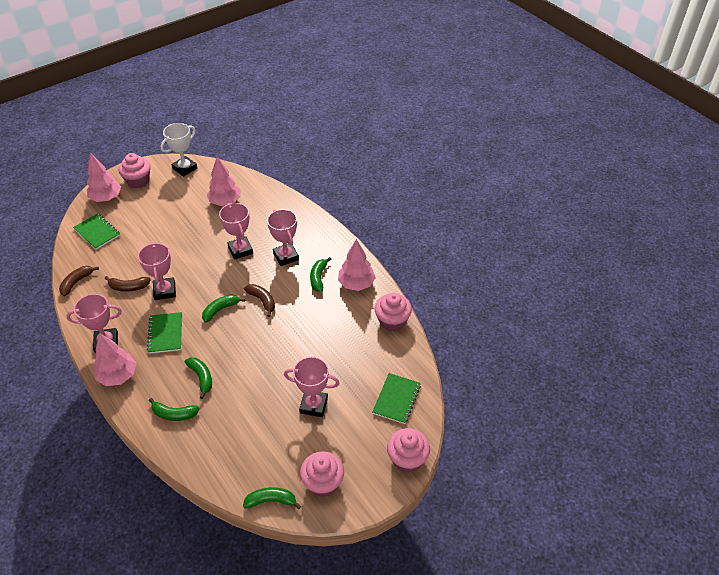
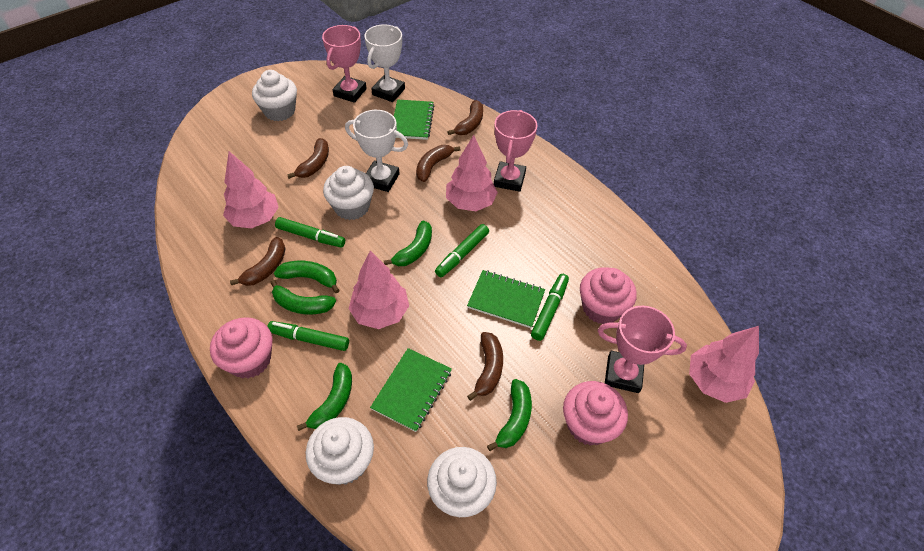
brown banana: [59,266,99,296] [104,276,151,292] [244,284,275,317] = 3 -> [230,237,286,286] [287,138,329,179] [416,145,460,182] [447,100,483,135] [467,332,503,401] = 5
green marker: none = 0 -> [267,321,349,351] [275,217,345,247] [435,224,489,277] [531,274,569,341] = 4
pink cupcake: [118,153,150,188] [300,451,344,497] [374,293,412,331] [387,428,430,473] = 4 -> [210,317,273,378] [563,381,628,446] [580,267,637,324] = 3
pink trophy: [66,294,122,353] [138,242,176,300] [219,203,253,260] [267,209,299,266] [284,357,340,417] = 5 -> [322,25,367,103] [494,110,537,192] [598,306,687,393] = 3
white cupcake: none = 0 -> [252,70,297,121] [306,417,374,485] [323,166,374,220] [427,447,497,517] = 4
white trophy: [160,123,197,177] = 1 -> [345,110,408,192] [364,25,405,102] = 2

